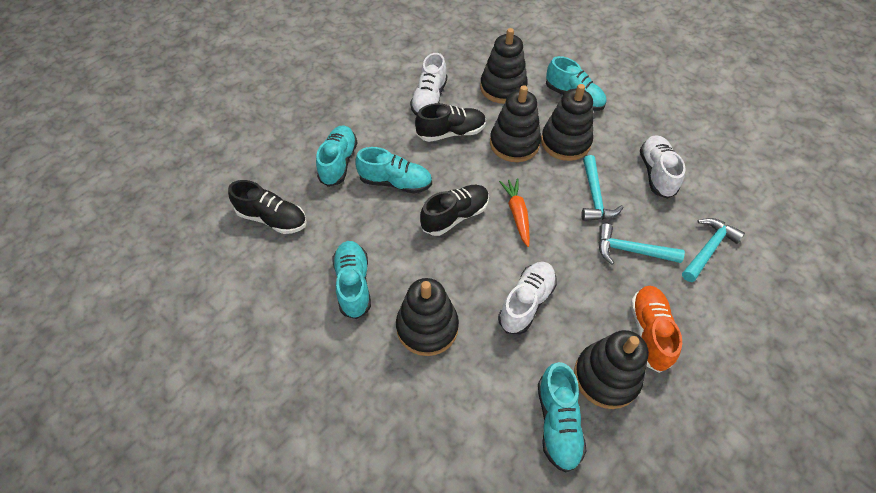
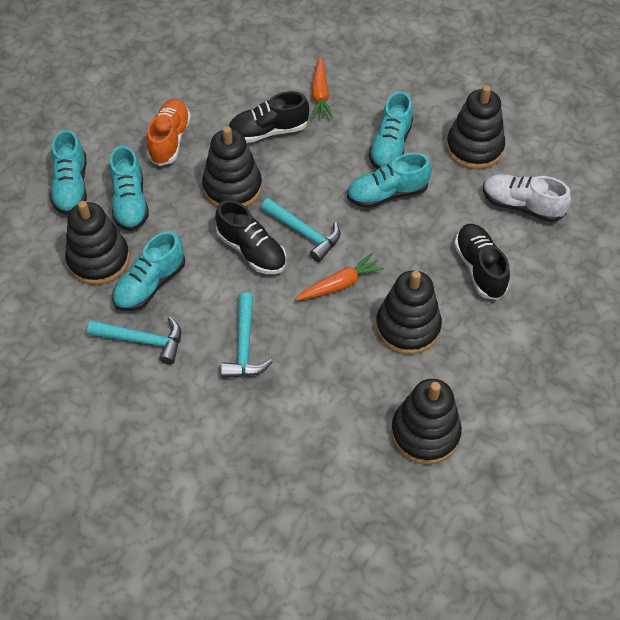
orange carrot: [499,178,530,247] = 1 -> [295,253,384,301] [312,58,333,119] = 2
white shoe: [410,53,447,116] [498,262,557,334] [640,135,686,199] = 3 -> [483,174,571,222] = 1

